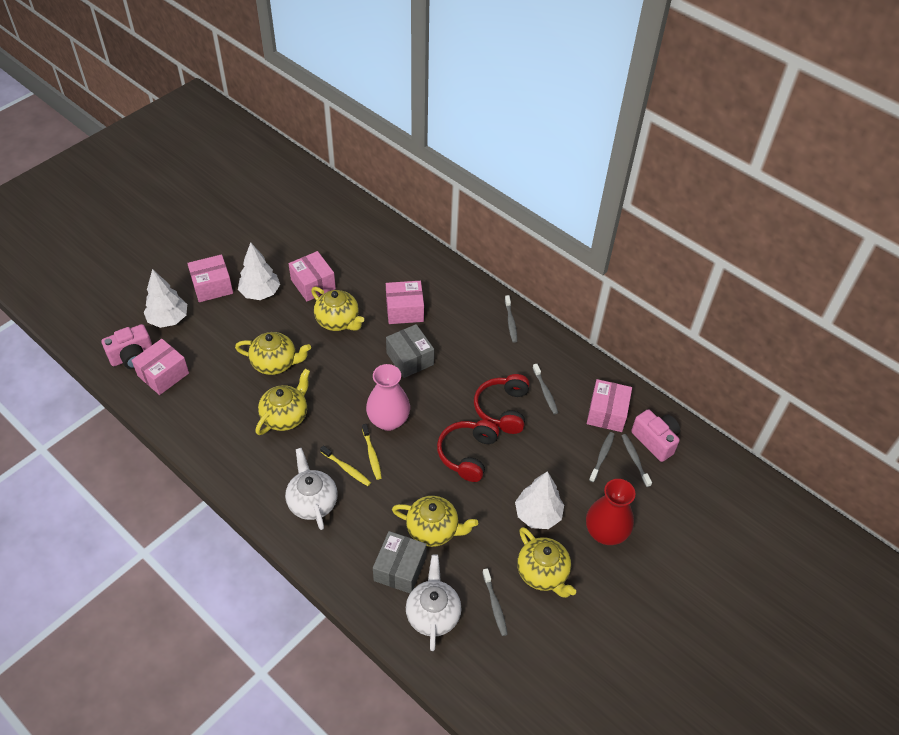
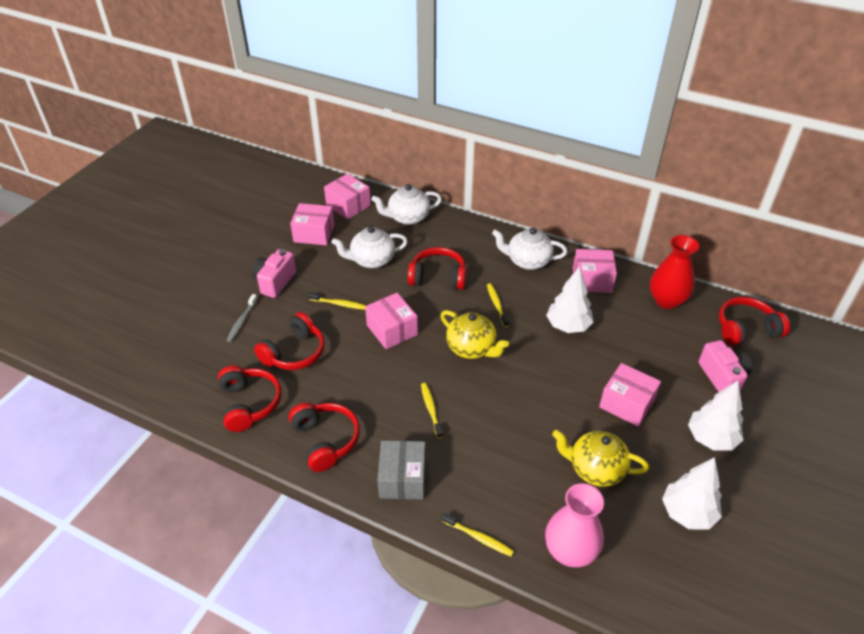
grey box: [373,531,427,593] [386,324,434,378] = 2 -> [377,440,425,500] = 1
grey toothbrush: [482,568,508,636] [505,295,517,343] [533,364,558,414] [589,432,615,482] [621,434,652,487] = 5 -> [227,294,258,342] = 1
red headphones: [437,420,499,482] [474,374,529,434] = 2 -> [218,365,282,432] [254,312,325,370] [289,403,360,472] [407,247,466,290] [719,297,790,346] = 5
white teapot: [285,448,338,530] [406,554,462,651] = 2 -> [331,226,408,268] [371,184,442,225] [492,227,567,270] = 3
yellow teapot: [235,332,311,375] [255,368,310,435] [311,287,364,331] [392,496,478,547] [517,527,576,598] = 5 -> [441,310,509,359] [552,430,649,487] = 2
yellow toothbrush: [320,445,371,486] [362,424,382,480] = 2 -> [308,292,367,310] [421,383,443,438] [442,513,514,557] [487,283,509,327] = 4

